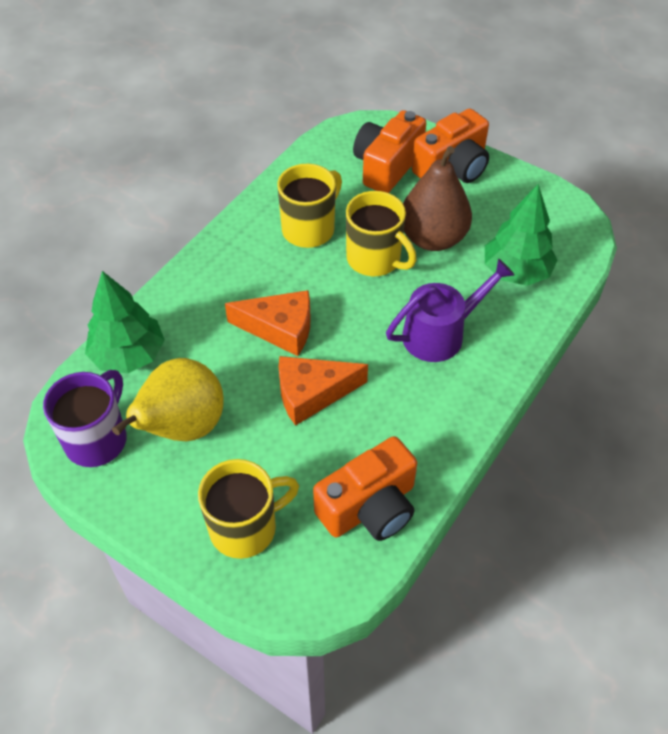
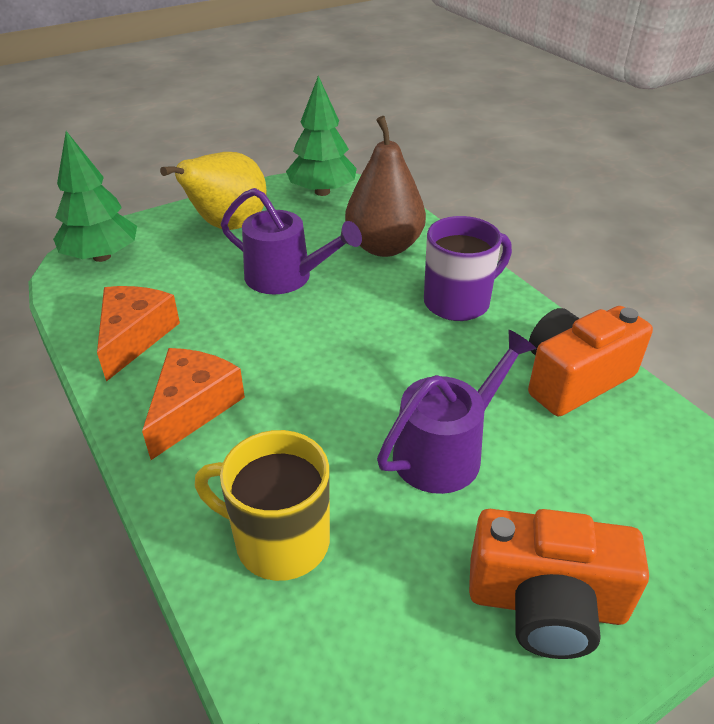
orange camera: [313,436,417,541] [353,110,426,193] [412,108,489,183] = 3 -> [469,509,649,659] [528,306,653,416] = 2
purple watering can: [386,259,515,362] = 1 -> [221,188,362,294] [377,330,537,494] = 2
yellow mug: [198,459,299,559] [277,164,342,248] [346,191,417,276] = 3 -> [195,430,330,581] = 1

